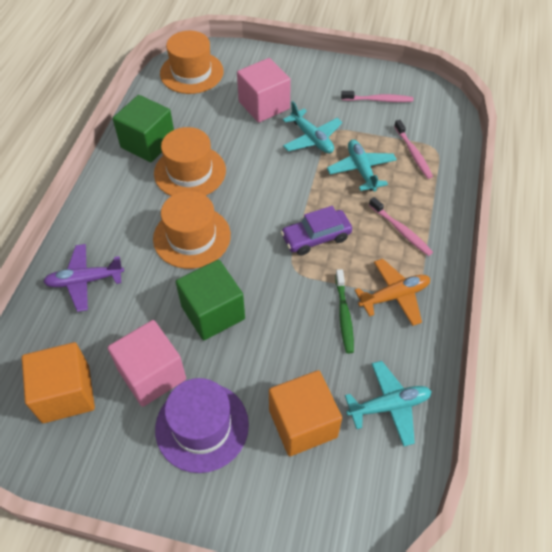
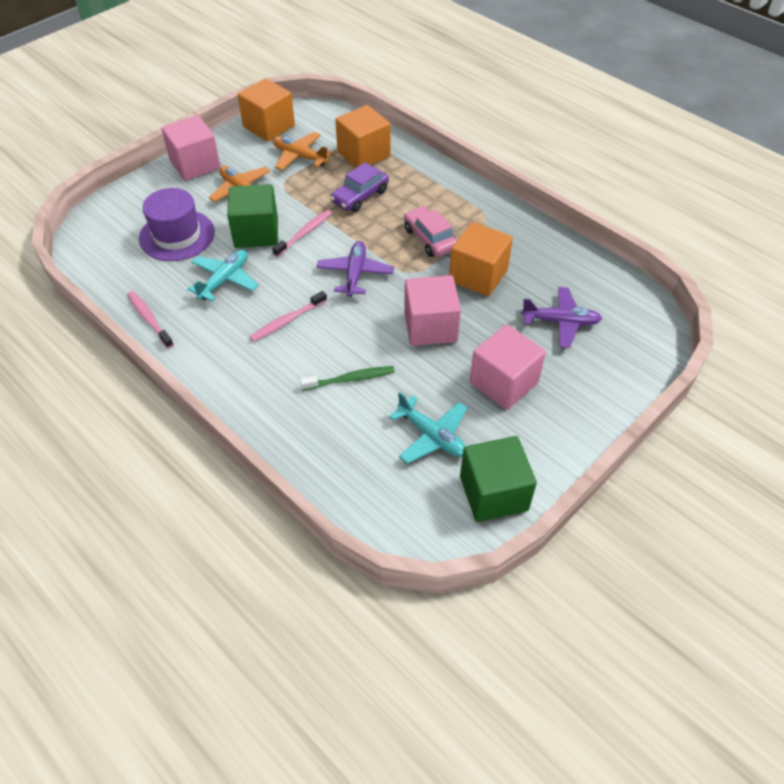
orange cube: [22,342,95,423] [269,370,342,456] = 2 -> [238,78,295,141] [335,105,390,168] [449,222,513,296] = 3
orange hat: [153,191,231,269] [154,127,226,196] [160,31,224,94] = 3 -> none = 0
orange plane: [355,259,430,326] = 1 -> [209,166,271,202] [273,132,333,170] = 2
pink car: none = 0 -> [404,206,457,257] = 1
pink cube: [108,320,186,407] [237,58,291,123] = 2 -> [161,115,221,181] [404,275,461,346] [470,324,546,410] = 3
purple plane: [43,244,124,312] = 1 -> [317,241,394,297] [521,287,602,348] = 2
turquoise plane: [283,101,342,154] [327,140,397,192] [345,361,432,447] = 3 -> [187,250,258,302] [389,392,467,464] = 2

